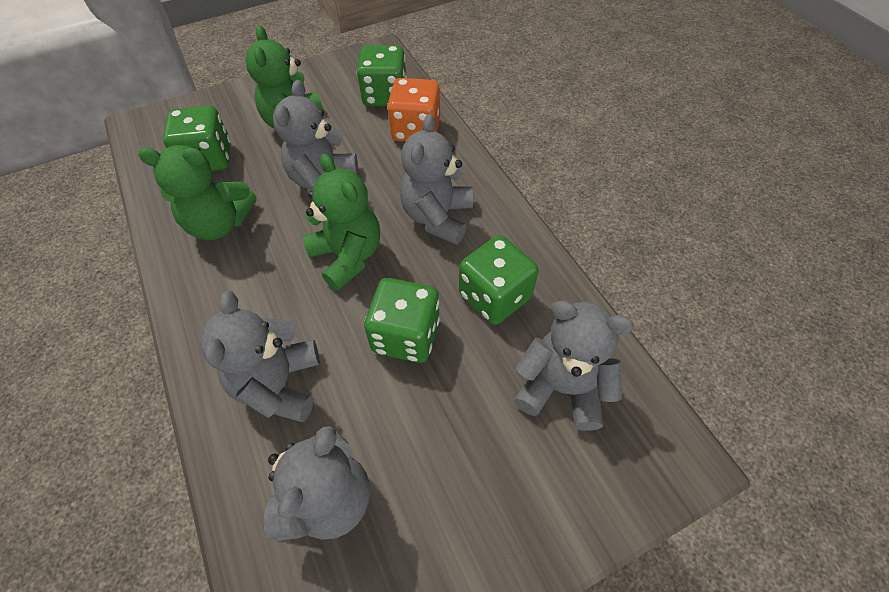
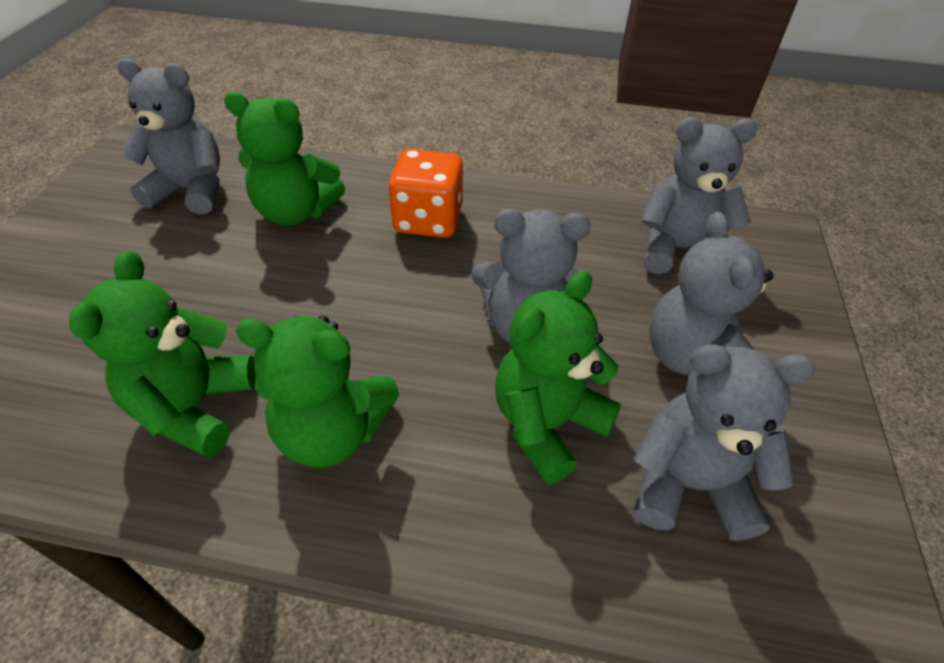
green dice: [163,106,231,171] [357,45,407,106] [364,278,440,363] [459,235,539,325] = 4 -> none = 0
green teddy bear: [138,145,257,240] [245,25,323,129] [303,154,380,291] = 3 -> [69,250,256,458] [224,91,345,226] [235,316,399,468] [495,271,622,485] = 4

